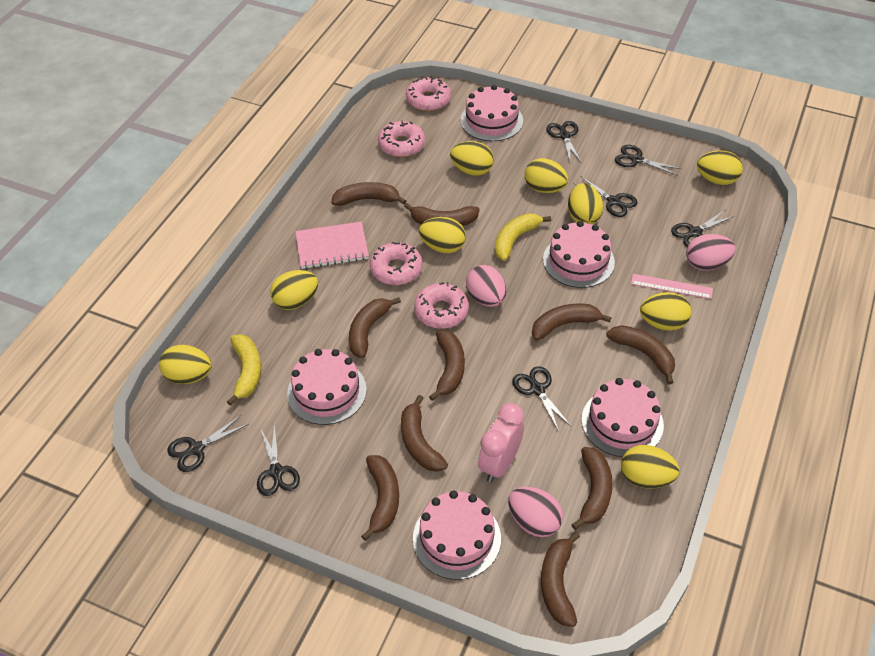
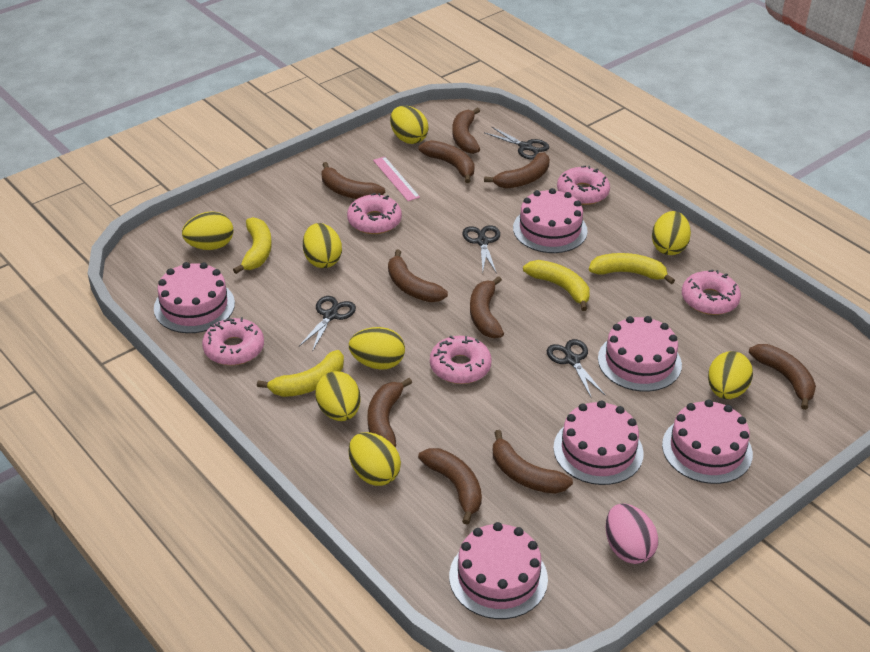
black scissors: [167,415,249,472] [257,424,300,496] [512,366,572,431] [546,121,582,163] [573,176,638,217] [615,145,682,176] [671,209,735,247] = 7 -> [299,296,356,352] [462,225,500,274] [484,126,549,160] [547,339,605,399] = 4
pink cake: [287,349,367,425] [413,491,501,580] [461,85,523,141] [543,221,615,288] [582,378,664,457] = 5 -> [154,262,235,333] [449,522,548,619] [513,188,588,253] [553,400,644,485] [598,316,682,392] [662,400,753,484] = 6
pink clock: [478,403,524,482] = 1 -> none = 0
pink donut: [370,242,423,285] [378,121,425,157] [406,76,451,111] [414,282,469,329] = 4 -> [202,317,264,365] [347,193,402,234] [430,335,492,384] [557,166,610,205] [682,270,741,315] = 5
pink egg: [466,265,506,307] [508,487,563,537] [686,234,736,271] = 3 -> [605,503,658,564] = 1
pink notebook: [295,222,369,269] = 1 -> none = 0
yellow banana: [227,334,261,406] [495,213,551,261] = 2 -> [233,217,272,274] [257,350,344,397] [523,260,590,311] [589,253,675,284] = 4
yellow egg: [159,345,212,384] [270,270,318,310] [419,217,466,253] [450,141,494,175] [525,158,568,193] [568,183,603,224] [621,445,680,488] [640,292,692,331] [697,151,743,185] = 9 -> [182,211,233,250] [303,223,342,268] [315,371,361,421] [349,327,405,370] [349,432,401,486] [390,106,429,144] [652,211,691,255] [708,351,753,399] = 8

